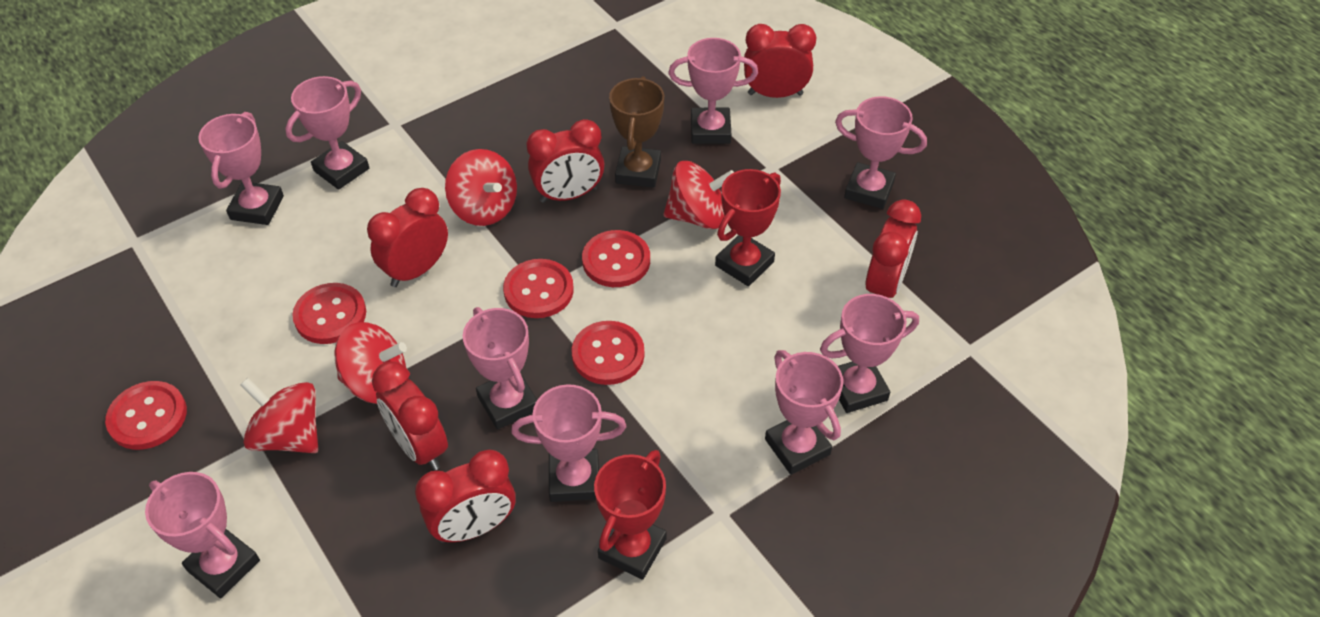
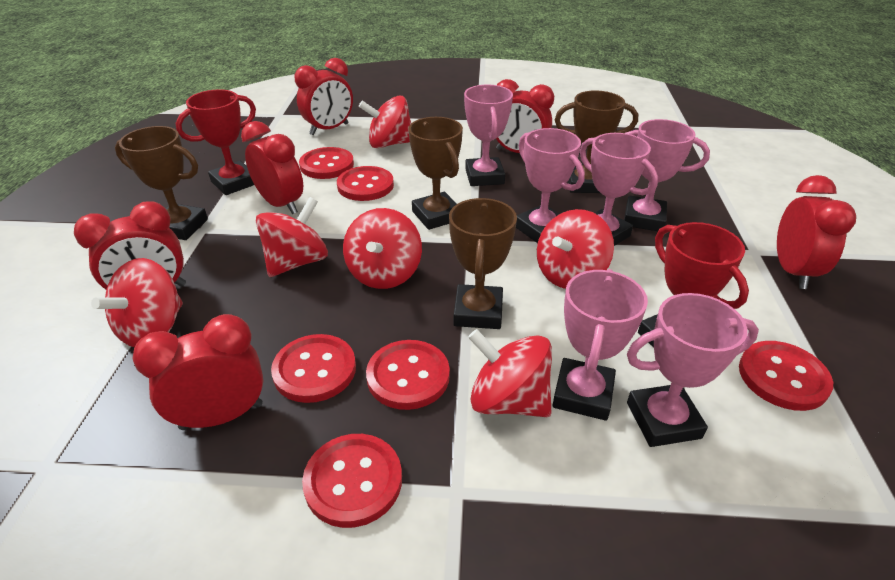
brown trophy: [609,76,664,188] = 1 -> [115,126,208,240] [408,117,463,230] [449,198,517,329] [555,90,638,193] = 4
pink trophy: [145,472,260,598] [198,112,284,225] [285,76,369,190] [463,307,537,430] [511,384,626,502] [668,38,758,144] [765,350,843,475] [820,294,919,413] [835,96,927,209] = 9 -> [464,85,513,186] [516,128,585,243] [552,269,648,421] [580,133,658,246] [624,119,710,231] [627,293,759,447] = 6
red button: [105,381,187,450] [292,283,366,344] [503,259,574,318] [572,321,644,385] [582,230,650,287] = 5 -> [271,334,356,403] [299,147,354,179] [302,434,402,528] [337,166,394,201] [366,340,450,410] [739,341,833,411] = 6
red spinning top: [240,378,318,453] [334,322,407,404] [445,149,517,226] [664,161,734,229] = 4 -> [91,258,183,347] [256,197,328,277] [343,208,422,289] [359,96,411,148] [468,329,552,417] [537,209,614,289] = 6

